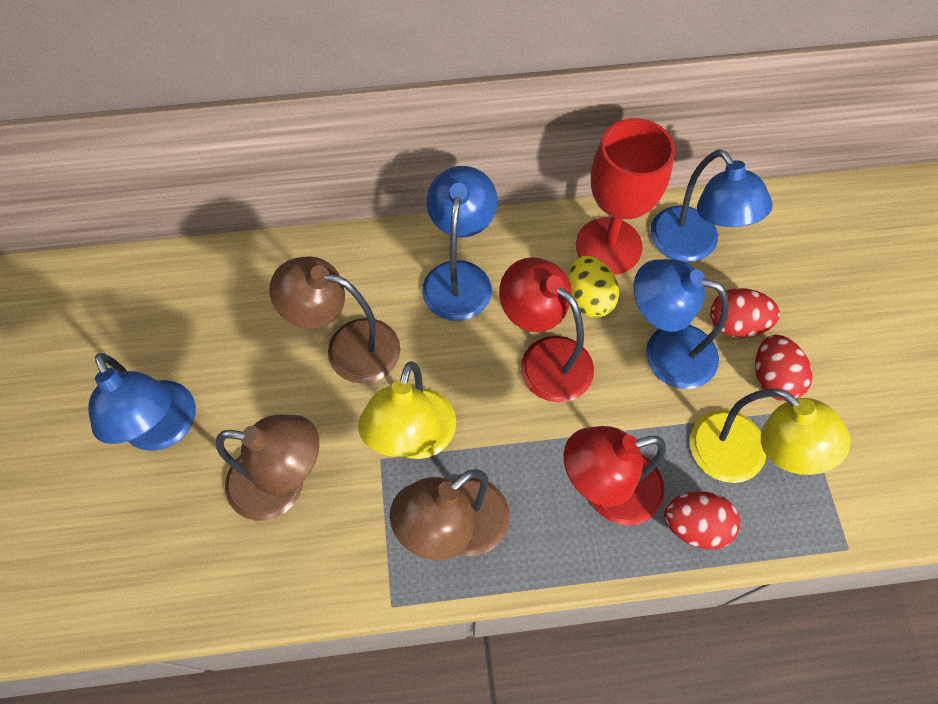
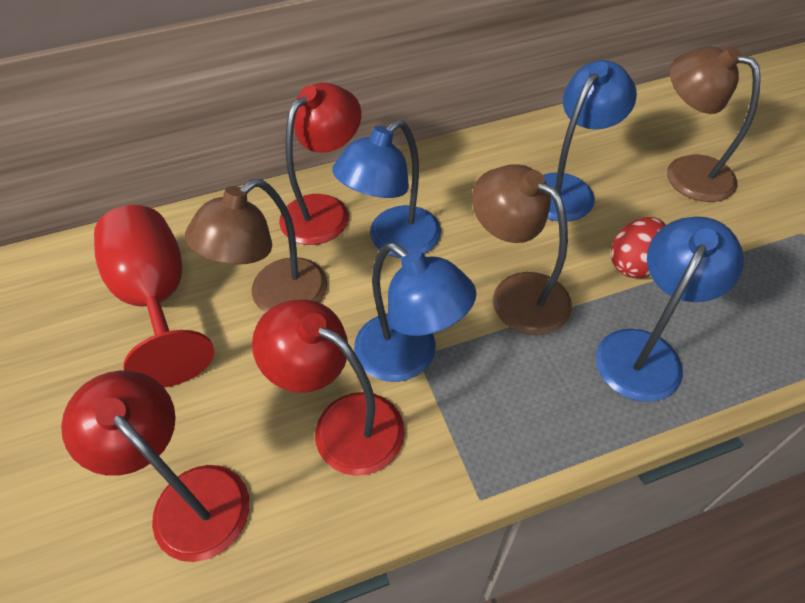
red egg: [664,492,740,550] [710,288,780,338] [755,335,813,402] = 3 -> [611,217,666,278] = 1
red lamp: [499,257,594,403] [564,426,666,525] = 2 -> [61,370,250,562] [252,299,405,476] [279,83,361,245] = 3
yellow egg: [568,256,619,318] = 1 -> none = 0
yellow lamp: [358,361,456,459] [690,389,851,483] = 2 -> none = 0

